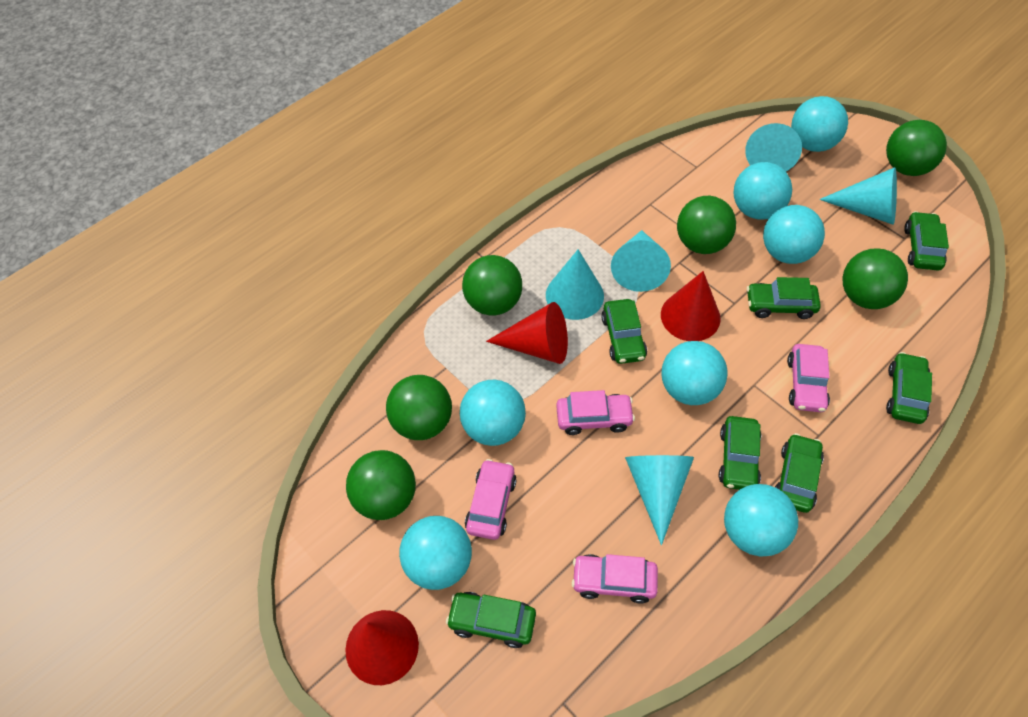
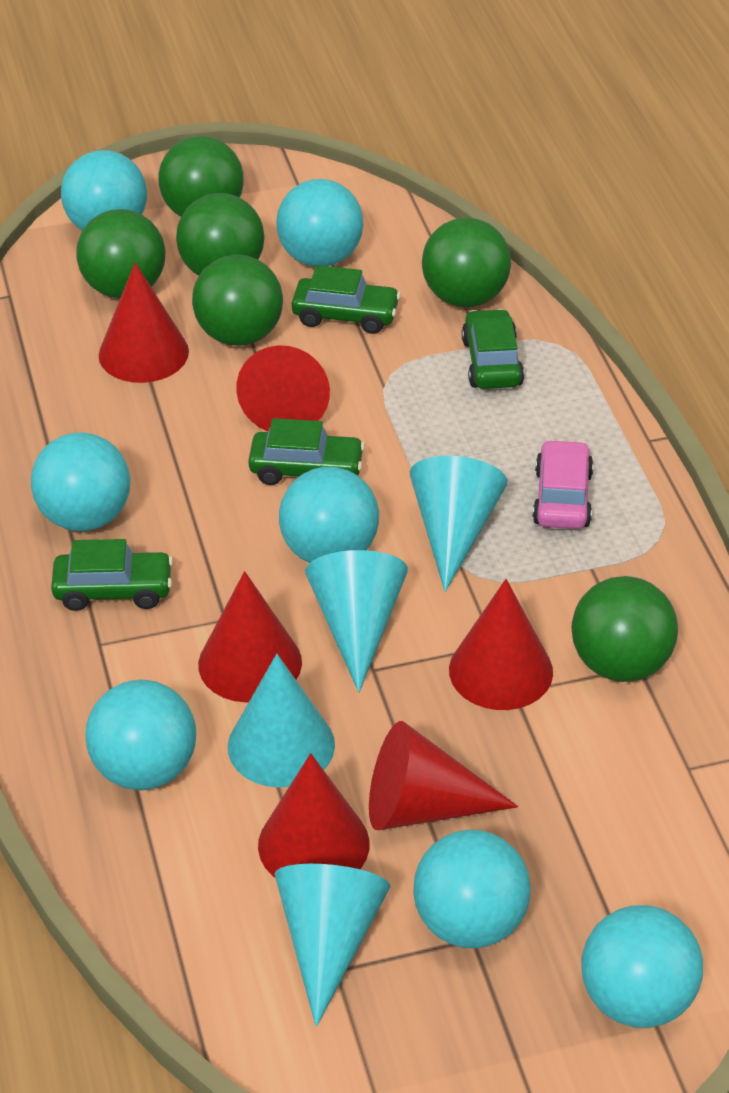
green car: [446,592,536,648] [601,299,647,364] [719,416,761,490] [747,277,821,319] [775,433,824,513] [886,352,932,424] [904,211,949,270] = 7 -> [51,539,173,611] [248,418,365,485] [292,265,401,334] [462,309,524,389] = 4
pink car: [465,459,517,540] [556,390,635,435] [572,554,658,604] [787,344,830,412] = 4 -> [533,439,594,529] = 1
red cone: [345,610,419,685] [486,302,568,364] [661,271,721,341] = 3 -> [99,263,189,383] [198,571,302,702] [236,345,330,431] [258,753,370,877] [369,721,518,830] [449,579,553,710] = 6
turquoise cone: [546,249,604,320] [611,230,671,292] [625,455,694,545] [745,123,802,171] [819,167,897,225] = 5 -> [228,654,335,787] [274,864,390,1027] [305,550,408,693] [410,456,507,592] = 4

